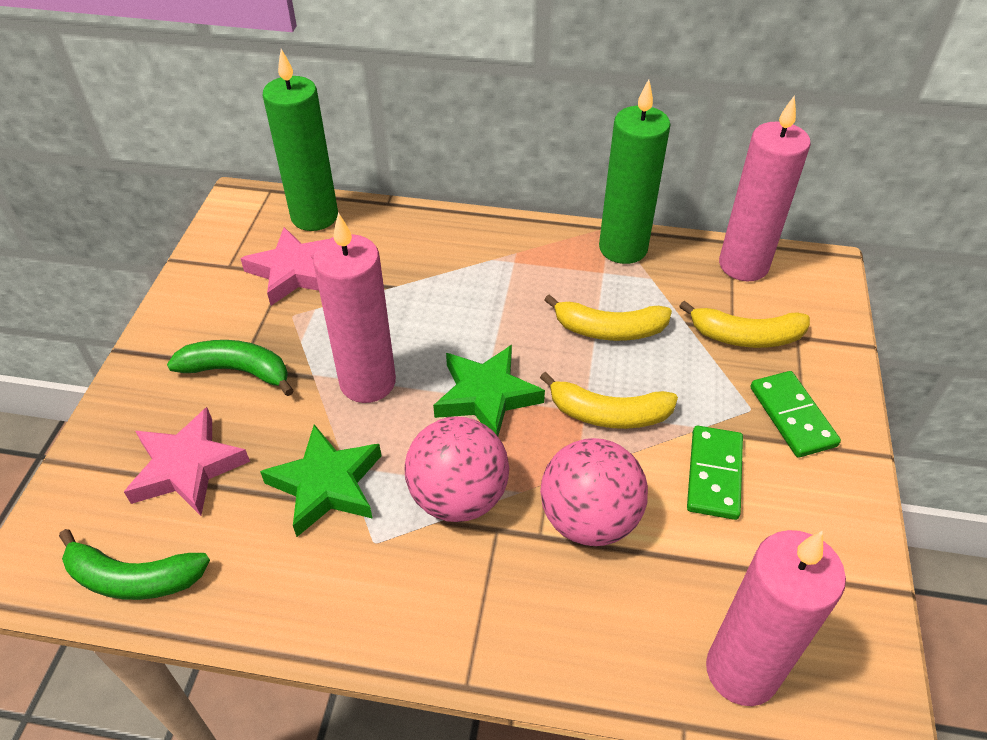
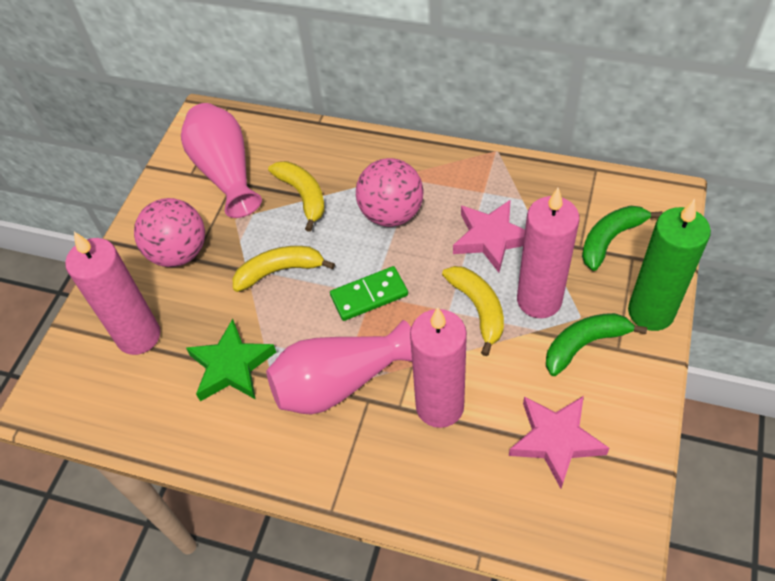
green candle: [263,49,338,231] [599,79,671,264] = 2 -> [628,199,711,331] = 1
green domino: [687,426,743,520] [751,371,841,458] = 2 -> [330,266,408,321] = 1
green star: [260,424,381,537] [433,345,545,436] = 2 -> [186,319,276,401] = 1
pink vase: none = 0 -> [181,103,262,218] [266,320,412,415] = 2

